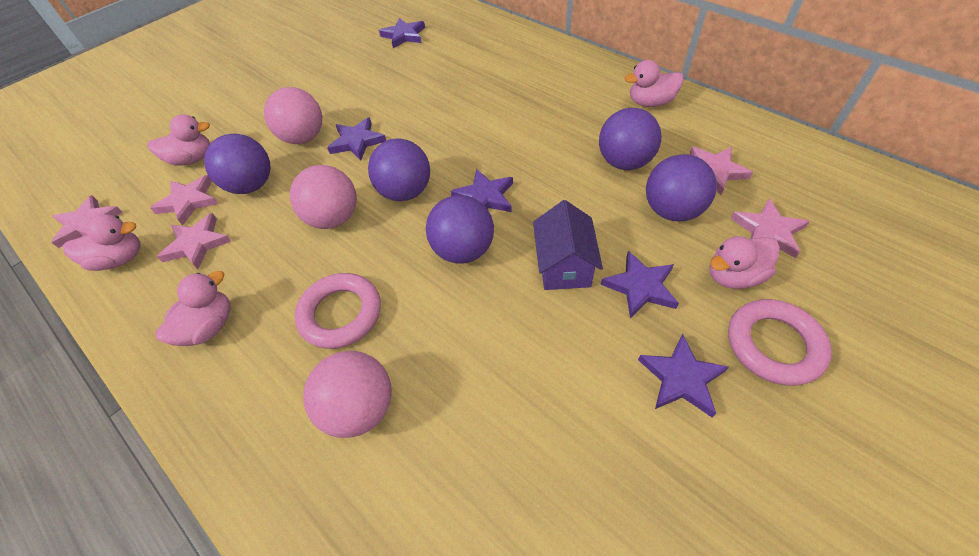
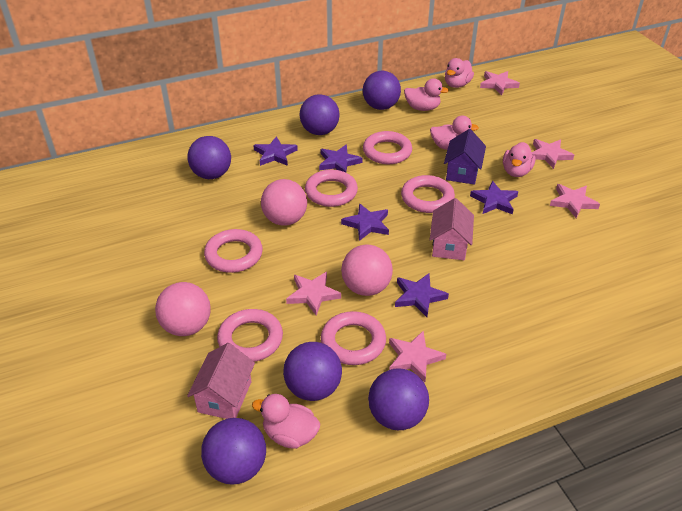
pink house: none = 0 -> [187,343,255,419] [430,198,474,260] = 2
pink ring: [294,273,381,349] [728,299,832,386] = 2 -> [204,229,263,273] [217,309,283,362] [305,170,358,207] [321,311,386,365] [363,131,412,164] [401,175,455,213] = 6
purple ball: [204,134,271,194] [368,139,430,201] [426,195,494,264] [599,108,662,170] [646,154,717,222] = 5 -> [187,136,231,179] [201,418,266,485] [283,342,342,401] [300,94,340,135] [363,71,401,110] [368,368,429,430] = 6

